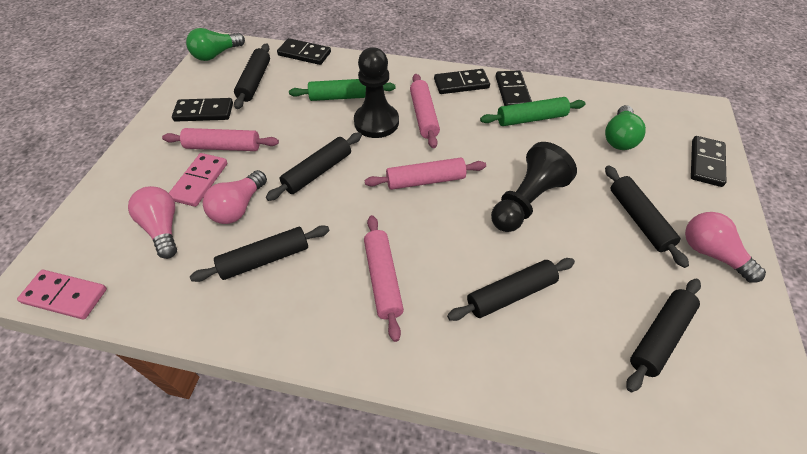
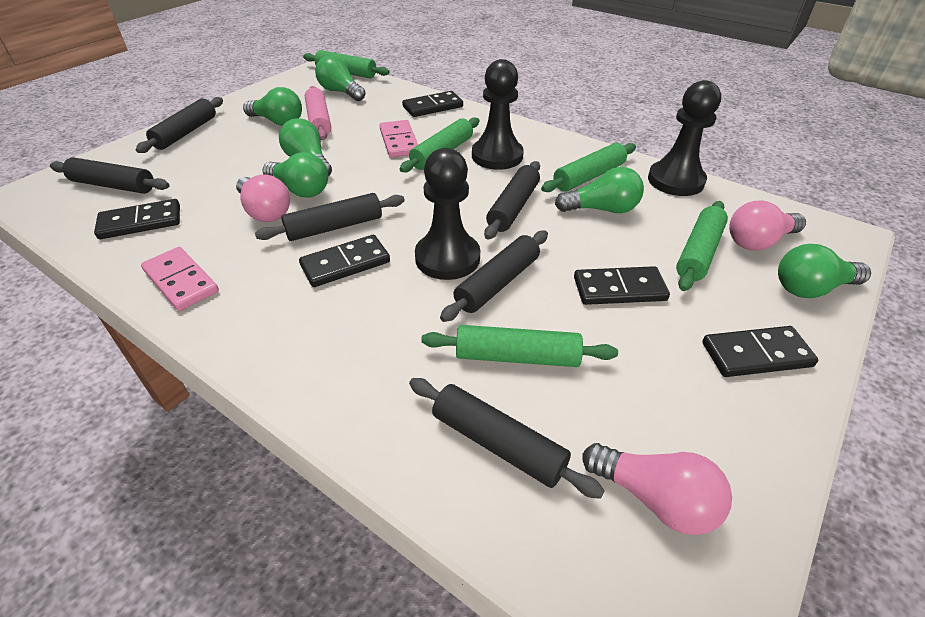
black pawn: [354,47,399,138] [491,142,577,232] = 2 -> [415,148,480,280] [472,59,524,170] [648,80,721,196] = 3
green light bulb: [186,28,245,61] [605,105,646,150] = 2 -> [243,87,302,126] [263,152,328,198] [279,118,332,176] [315,55,366,101] [555,167,644,213] [778,244,871,298] = 6
green rolling pin: [289,79,395,101] [480,97,586,126] = 2 -> [303,50,389,78] [400,117,479,172] [421,325,618,367] [541,143,636,192] [676,201,728,291] = 5
pink rolling pin: [162,128,279,151] [364,215,404,342] [365,158,486,190] [410,74,440,148] = 4 -> [305,86,331,140] = 1

